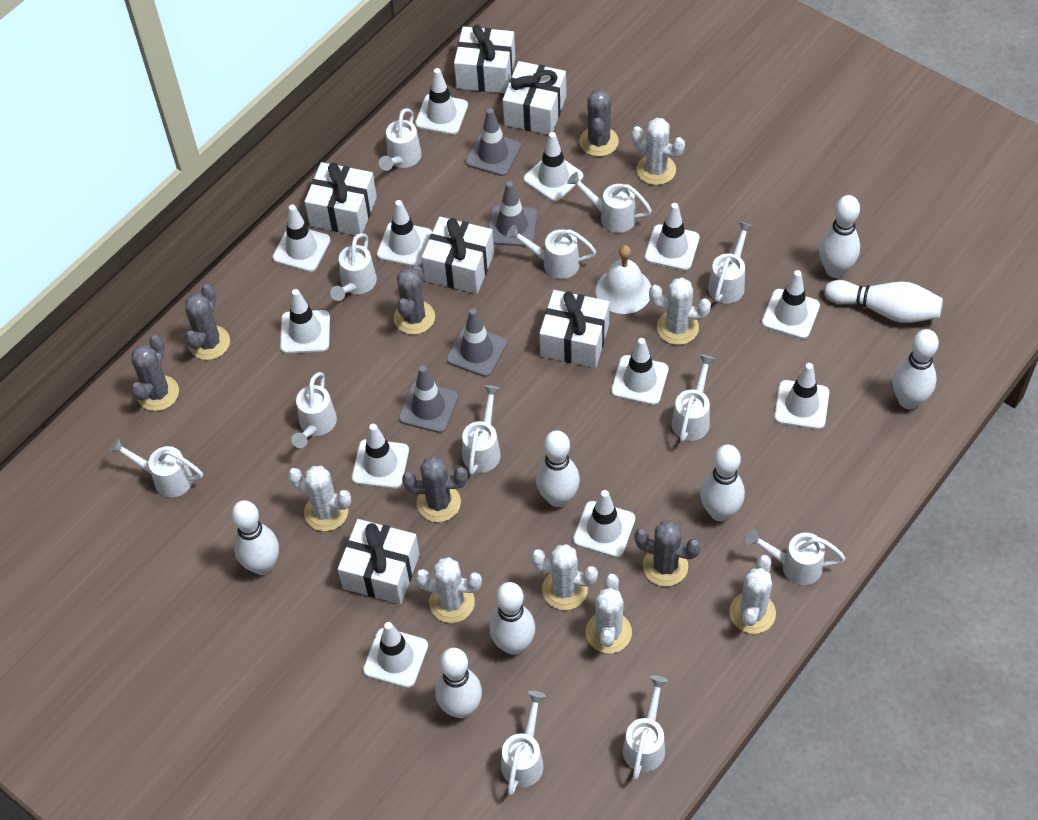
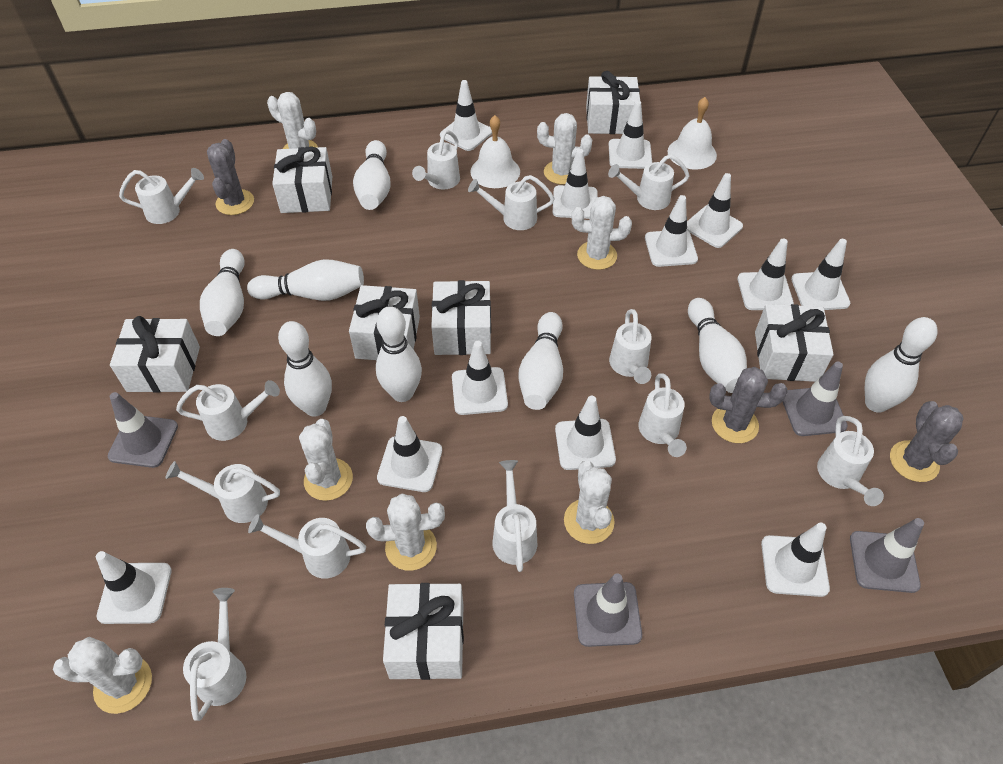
grey cactus: [131,335,179,411] [185,284,230,360] [394,265,435,335] [402,456,468,522] [580,89,619,156] [635,520,701,586] = 6 -> [207,139,254,215] [709,367,788,443] [890,401,964,482] = 3
white bell: [596,245,651,314] = 1 -> [470,115,520,188] [668,97,717,170] = 2
white gift: [304,162,377,235] [338,519,420,604] [422,217,494,294] [454,25,515,93] [503,61,566,135] [539,290,610,368] = 6 -> [110,316,200,393] [272,147,332,213] [349,285,420,360] [383,583,464,680] [431,280,491,355] [586,71,640,134] [755,304,834,382] = 7

